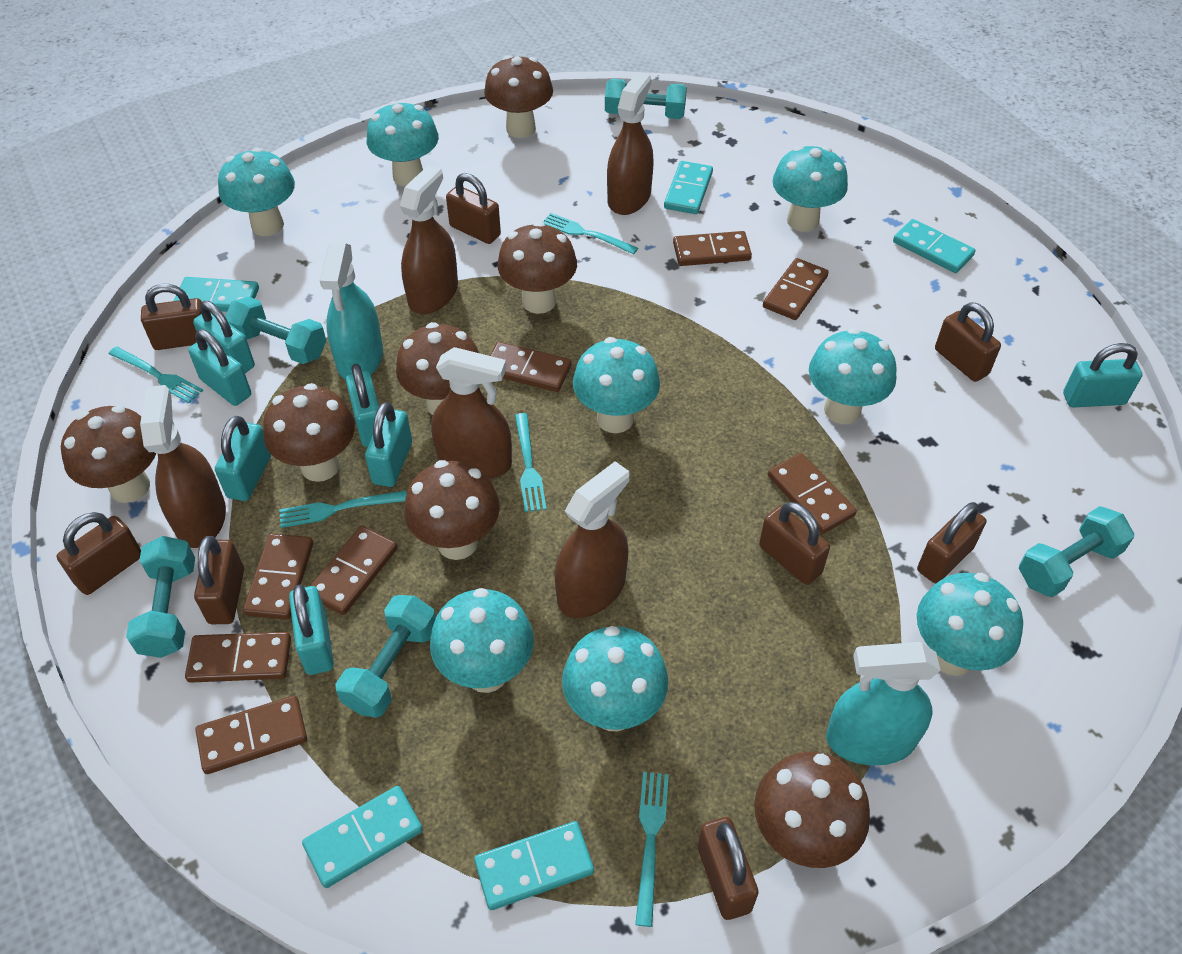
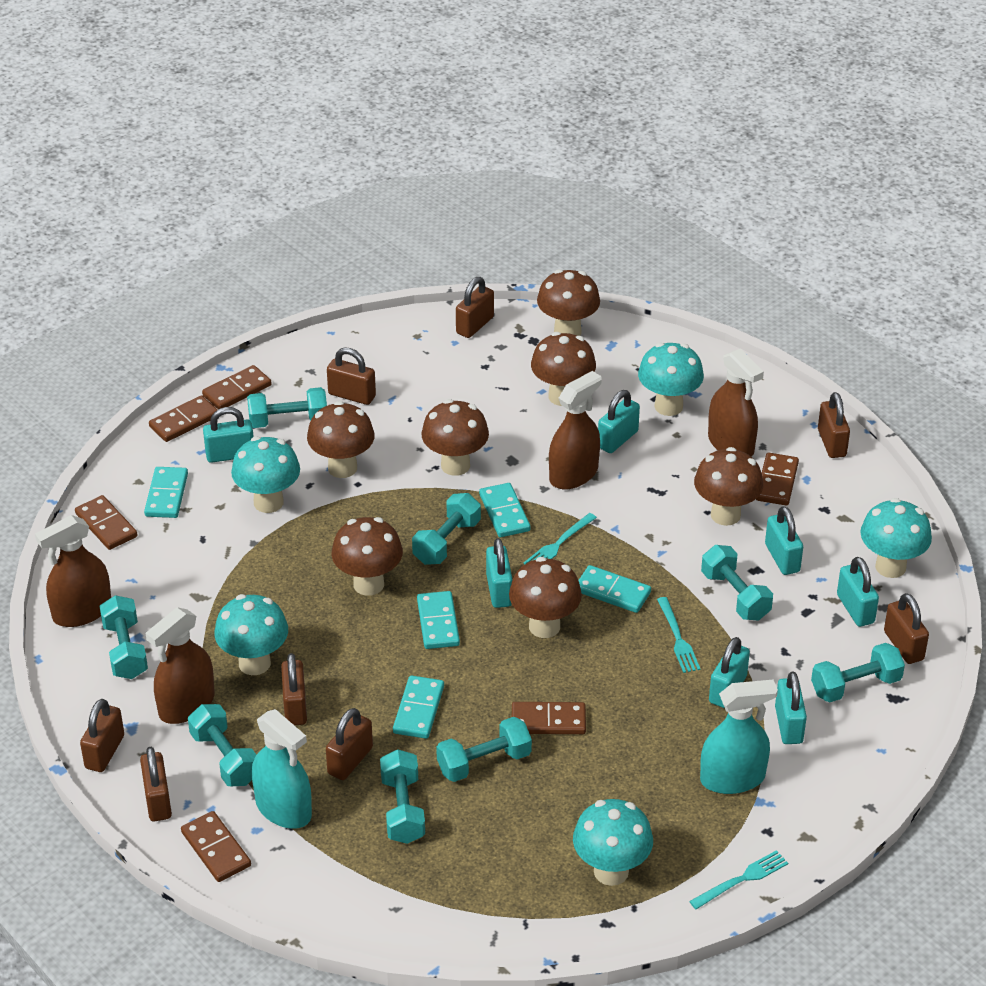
brown domino: [185,632,291,683] [195,695,307,774] [243,534,313,620] [310,526,398,615] [490,342,571,392] [673,231,752,266] [763,258,829,320] [768,453,857,534] = 8 -> [75,495,137,550] [149,395,218,442] [181,811,251,882] [202,365,272,409] [512,702,586,734] [756,453,799,506] = 6
brown spray bottle: [140,385,226,548] [400,165,458,314] [431,347,512,479] [555,461,629,618] [607,72,654,215] = 5 -> [35,515,111,627] [146,607,215,724] [549,371,602,489] [708,348,764,457] = 4
turquoise dumbbell: [126,536,195,658] [225,297,326,364] [335,595,436,718] [605,79,687,119] [1019,506,1134,597] = 5 -> [99,595,148,679] [188,704,256,786] [247,387,327,428] [380,749,425,844] [412,493,481,565] [436,717,532,782] [701,545,773,621] [811,643,905,702] = 8
turquoise fork: [109,346,203,403] [279,491,407,528] [515,413,546,512] [543,213,638,255] [635,772,669,927] = 5 -> [524,513,597,564] [657,597,700,673] [689,850,788,909] = 3
turquoise mushroom: [218,147,295,236] [367,101,439,186] [430,588,534,693] [562,626,668,731] [573,337,660,433] [772,146,848,232] [809,328,897,424] [917,573,1023,676] = 8 -> [214,594,288,675] [231,436,300,513] [573,799,653,886] [638,342,704,416] [860,498,932,578] = 5

